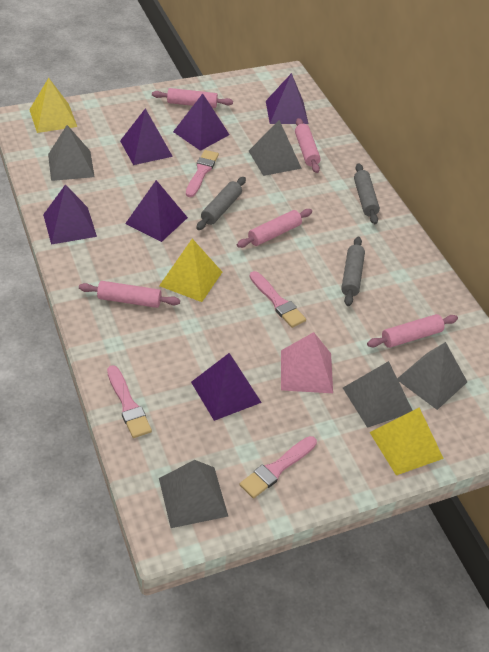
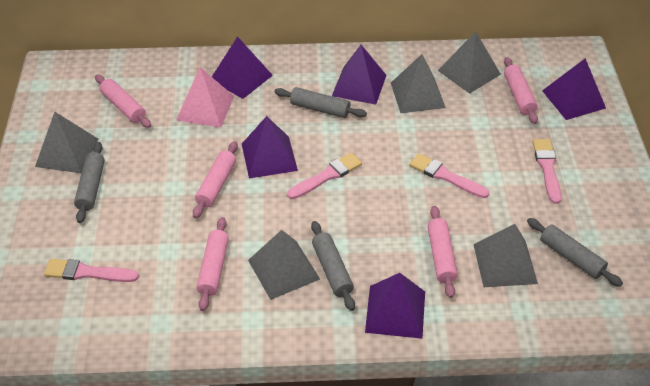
grey rolling pin: [196,177,246,230] [341,237,365,306] [354,163,380,224] = 3 -> [74,142,105,223] [274,87,367,118] [311,221,355,311] [527,218,623,287] = 4
purple pyramid: [43,184,97,244] [120,108,173,165] [125,180,188,242] [173,94,230,151] [191,353,262,421] [266,73,309,124] = 6 -> [212,36,273,99] [242,116,298,178] [332,45,387,105] [365,273,425,339] [542,58,606,120] = 5
yellow pyramid: [29,78,77,133] [159,239,222,302] [370,407,444,475] = 3 -> none = 0

